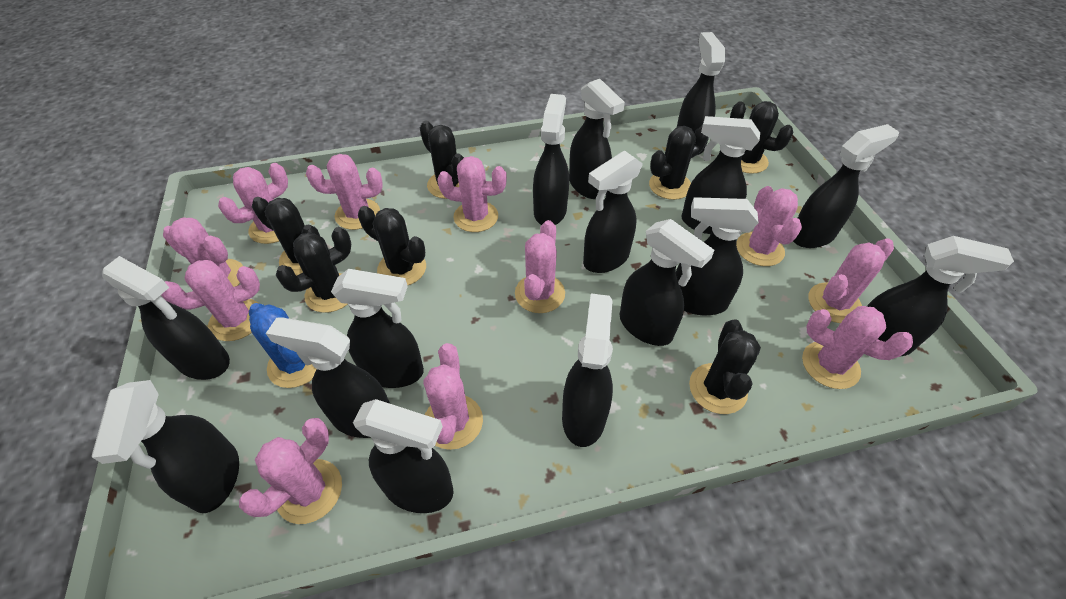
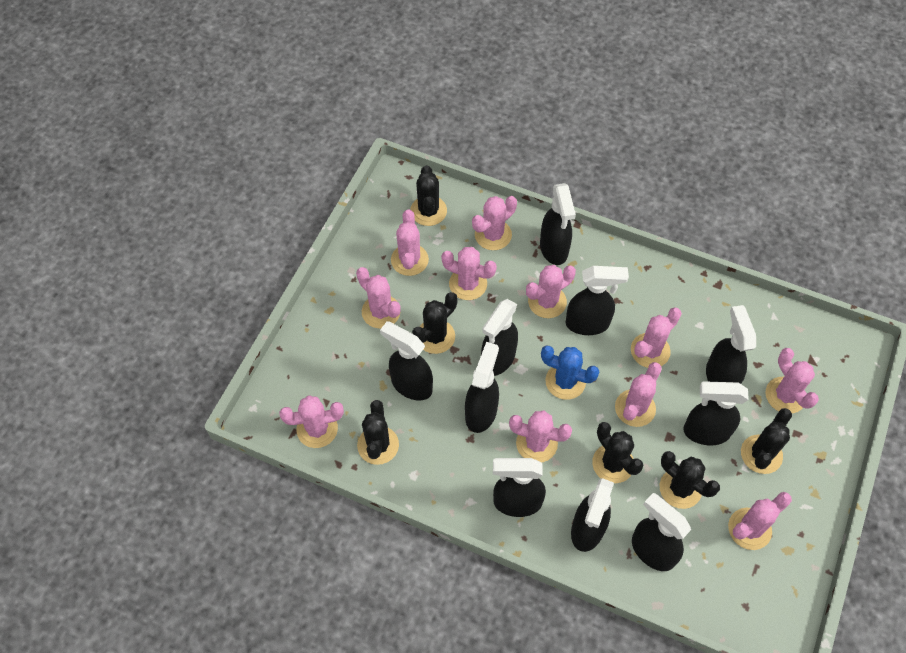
black cactus: [252,197,320,276] [276,227,351,313] [358,206,426,286] [420,120,464,199] [649,125,708,200] [689,319,761,414] [730,101,793,174] = 7 -> [357,400,399,465] [410,165,447,226] [412,292,458,354] [592,422,643,483] [660,451,720,509] [741,408,792,474] = 6
black spray bottle: [92,380,239,513] [102,256,230,380] [266,317,390,438] [331,269,424,388] [353,399,454,513] [533,94,569,225] [562,293,613,447] [569,79,625,199] [583,151,643,273] [620,219,715,346] [676,197,759,315] [677,32,725,155] [682,116,760,234] [793,124,899,248] [867,236,1014,357] = 15 -> [380,321,433,400] [465,342,499,433] [481,299,518,376] [493,458,546,517] [540,183,576,265] [566,266,629,335] [571,478,614,552] [632,493,691,571] [683,381,749,445] [706,305,756,384] = 10

